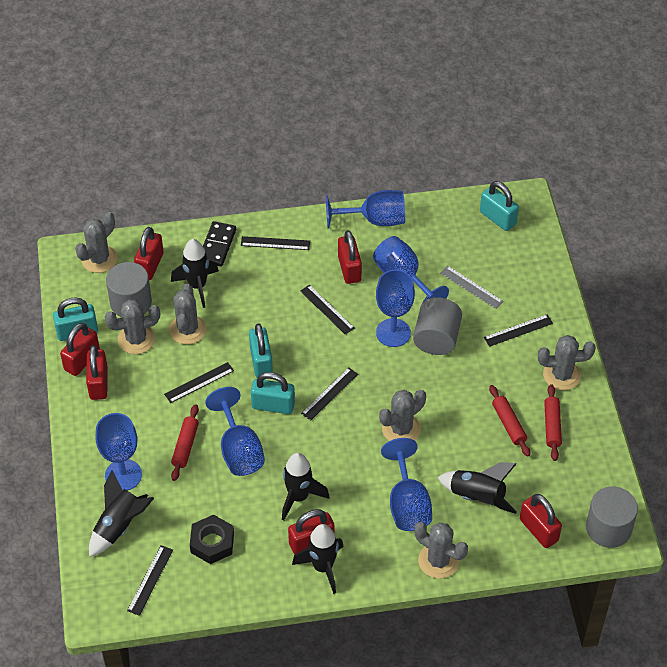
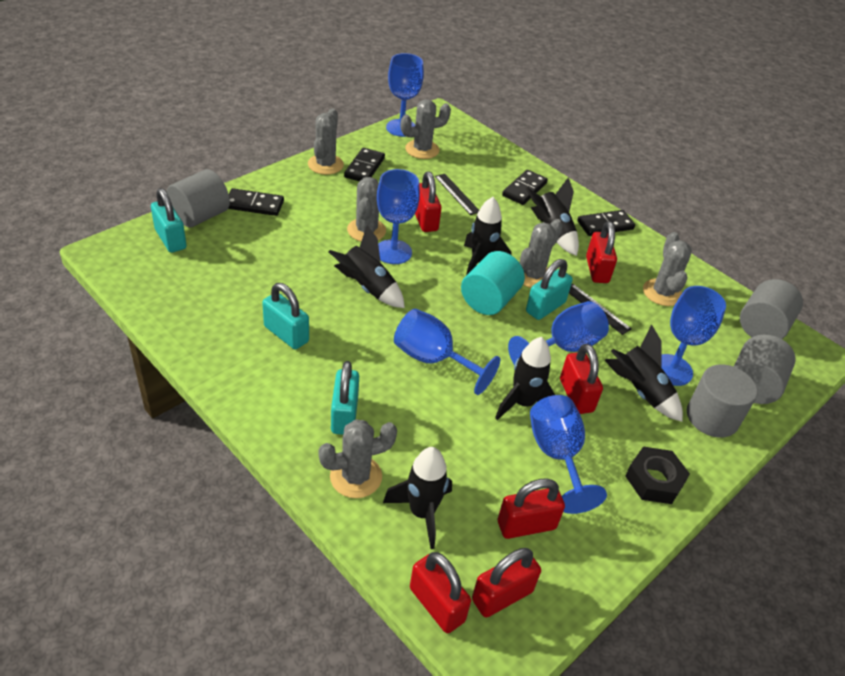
black domino: [203,221,236,267] = 1 -> [228,188,284,216] [344,148,385,182] [502,170,548,205] [577,210,635,236] = 4
black rocket: [89,470,154,557] [171,239,219,308] [282,453,329,520] [292,524,343,594] [437,462,517,514] = 5 -> [329,225,405,308] [383,447,452,549] [464,197,512,276] [495,337,555,420] [525,178,579,256] [604,324,683,422] = 6
black ruler: [127,545,173,616] [164,362,234,403] [241,236,310,250] [300,285,354,335] [301,367,358,421] [484,314,553,347] = 6 -> [435,174,479,215] [569,284,632,335] = 2
grey cylinder: [106,262,152,317] [413,297,462,355] [586,486,638,548] = 3 -> [167,169,230,228] [687,364,758,438] [734,335,796,404] [740,279,803,339] = 4
grey ruler: [440,266,503,309] = 1 -> none = 0
red rolling pin: [171,404,199,481] [489,385,530,457] [544,384,562,461] = 3 -> none = 0
turquoise cylinder: none = 0 -> [461,251,525,315] = 1

